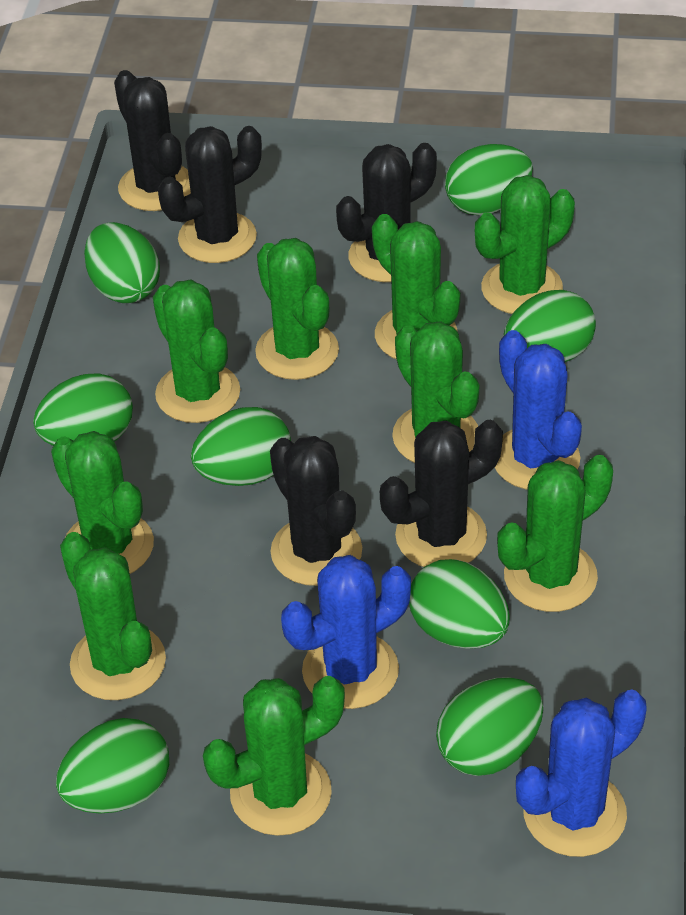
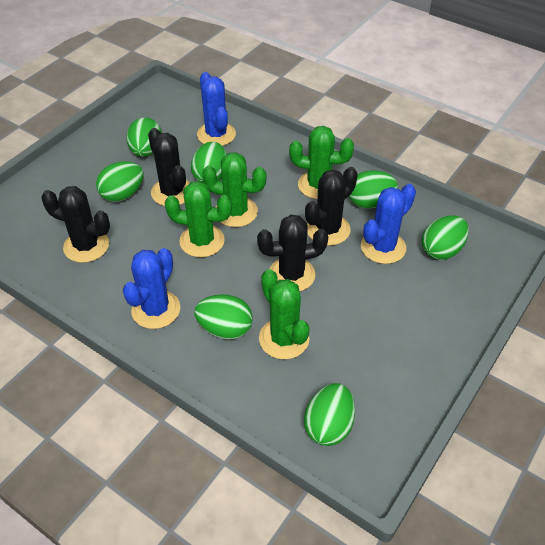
black cactus: [114,70,191,211] [158,126,262,263] [270,436,362,586] [336,143,437,282] [380,420,503,567] = 5 -> [41,186,110,263] [148,128,190,206] [257,215,328,292] [305,167,358,246] = 4
green cactus: [51,431,154,574] [60,532,166,700] [153,280,240,423] [203,676,345,836] [255,238,339,380] [372,214,460,359] [392,321,479,463] [475,175,575,314] [497,455,613,612] = 9 -> [165,181,232,257] [202,152,267,227] [259,269,310,360] [289,126,354,199] = 4
green egg: [33,373,133,446] [56,718,169,814] [84,222,160,303] [191,407,291,486] [409,559,510,649] [436,677,543,776] [445,144,533,215] [504,290,596,362] = 8 -> [96,161,144,202] [126,117,162,157] [191,142,227,183] [194,294,253,339] [304,383,355,446] [349,170,398,209] [422,215,469,260] = 7

